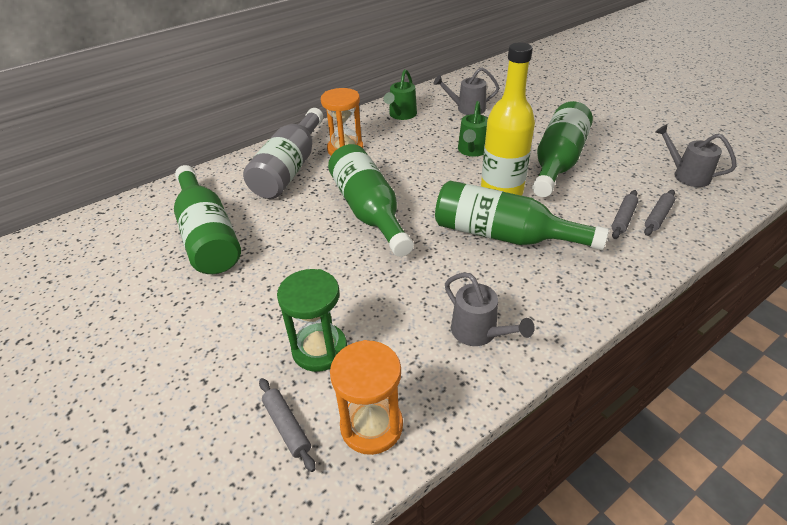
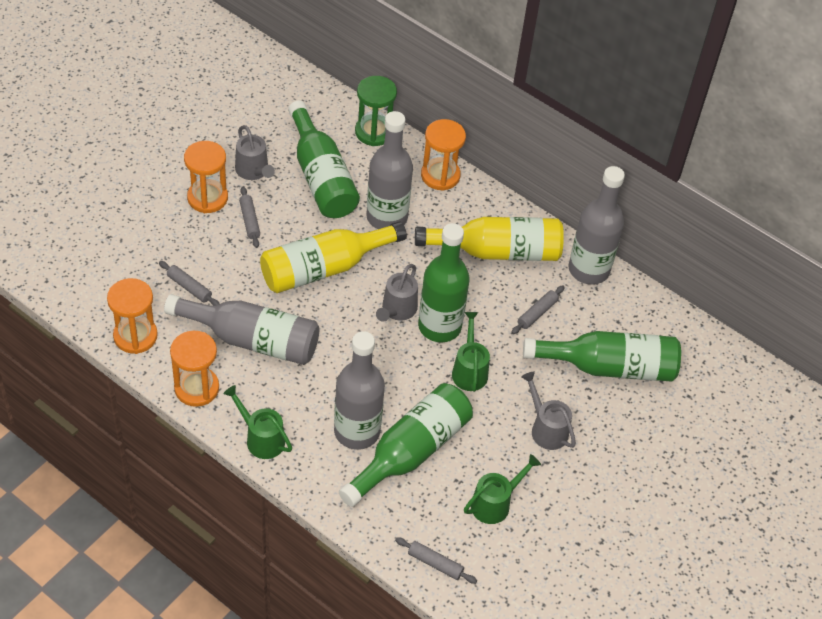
green watering can: [383,69,417,120] [458,101,488,157] = 2 -> [223,385,292,459] [452,312,490,392] [464,454,541,524] = 3
grey bottle: [243,108,323,199] = 1 -> [164,294,319,365] [334,331,385,450] [366,111,413,229] [569,166,625,285] = 4
grey rolling pin: [259,378,316,472] [611,190,638,239] [644,190,675,236] = 3 -> [159,261,220,305] [239,187,260,248] [395,537,477,584] [511,285,565,334] = 4
orange hourglass: [321,88,364,156] [330,340,403,455] = 2 -> [107,278,158,354] [170,331,219,407] [184,141,228,213] [421,119,466,191] = 4
yellow bottle: [481,42,535,196] = 1 -> [260,221,407,293] [415,217,564,261] = 2

